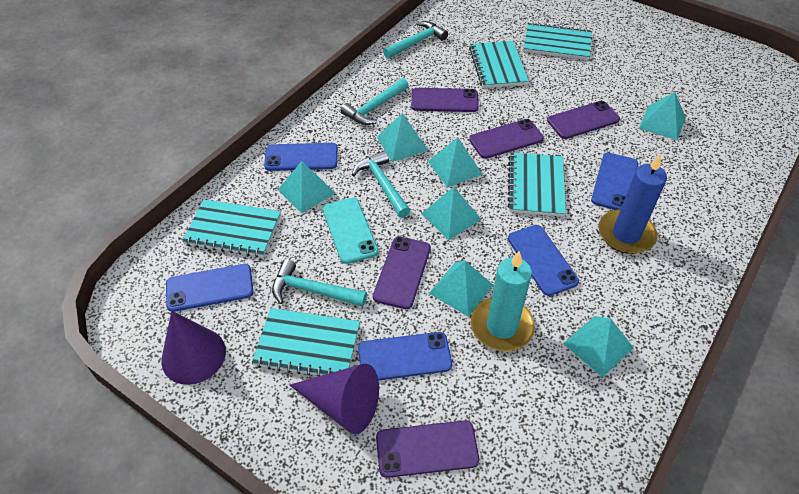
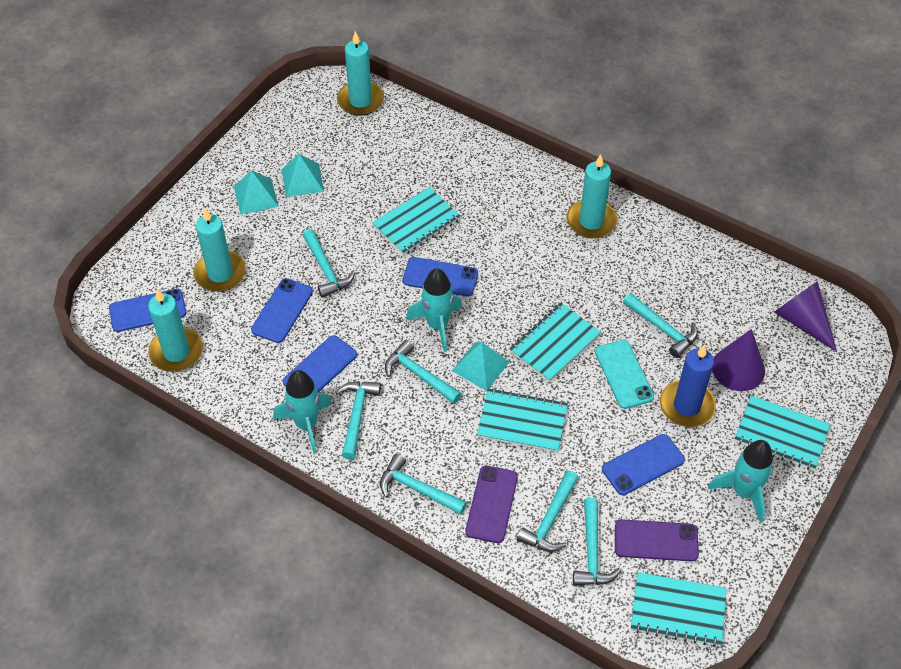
purple phone: [373,236,431,309] [376,420,479,478] [411,88,479,112] [469,119,544,159] [547,101,620,139] = 5 -> [465,466,518,543] [615,519,699,562] = 2
turquoise candle: [471,251,535,351] = 1 -> [148,289,203,372] [194,208,246,292] [337,31,384,116] [567,154,617,238] = 4
turquoise hammer: [272,259,367,307] [341,78,409,125] [352,151,411,218] [383,21,448,59] = 4 -> [302,229,355,298] [335,382,381,459] [380,454,467,515] [385,340,462,404] [517,470,579,552] [573,498,621,586] [623,293,698,358] = 7
turquoise pyramid: [278,161,335,214] [377,113,428,162] [421,187,481,240] [428,137,483,188] [429,260,493,317] [563,316,634,378] [639,92,686,140] = 7 -> [234,170,279,214] [282,154,324,197] [452,342,510,391] = 3
turquoise rocket: none = 0 -> [273,370,332,454] [406,268,462,352] [708,440,773,523] = 3

